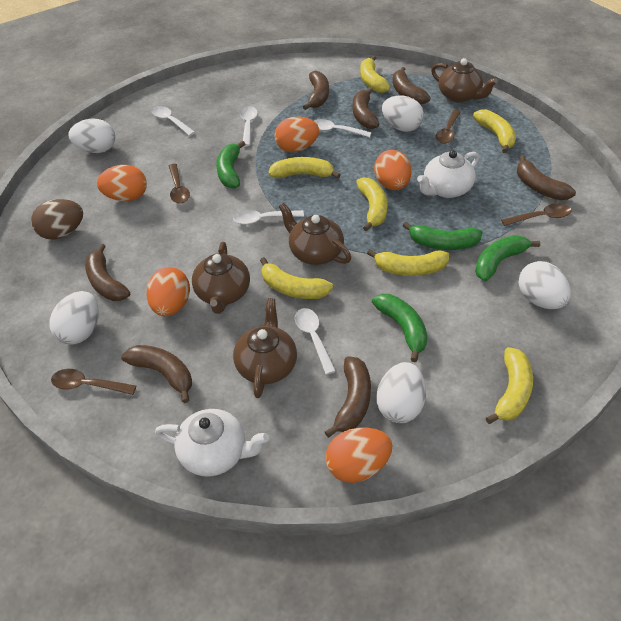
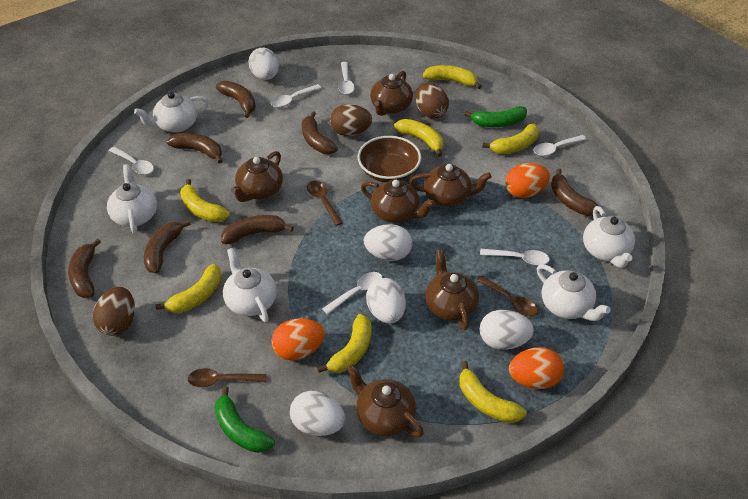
brown bowl: none = 0 -> [358,136,421,183] = 1
brown egg: [31,199,83,239] = 1 -> [93,287,135,336] [330,104,372,136] [415,83,449,118] = 3
brown spoon: [51,369,136,395] [169,164,190,204] [435,110,461,144] [501,203,572,226] = 4 -> [188,368,266,387] [307,181,343,226] [476,276,538,317] = 3
brown teapot: [192,242,250,314] [233,298,297,398] [279,203,351,265] [431,58,498,103] = 4 -> [231,151,283,202] [346,364,424,437] [361,180,435,223] [370,71,413,116] [409,164,492,207] [425,249,479,330] = 6
green banana: [216,141,245,189] [372,294,428,362] [403,222,483,250] [475,235,540,281] = 4 -> [214,386,275,453] [464,106,527,127] = 2
orange egg: [97,165,147,201] [146,267,190,316] [275,116,319,152] [325,427,392,483] [374,150,412,190] = 5 -> [271,318,325,360] [505,163,550,198] [509,347,564,389] = 3
white spoon: [152,106,195,136] [233,210,304,225] [240,106,258,146] [295,308,336,375] [314,119,372,137] = 5 -> [109,147,154,175] [271,84,321,107] [322,272,382,315] [338,62,355,94] [480,249,550,266] [534,135,587,156] = 6
white teapot: [155,409,269,477] [417,150,479,198] = 2 -> [107,164,157,234] [134,92,209,133] [223,248,277,323] [537,264,611,321] [583,206,635,268] = 5

